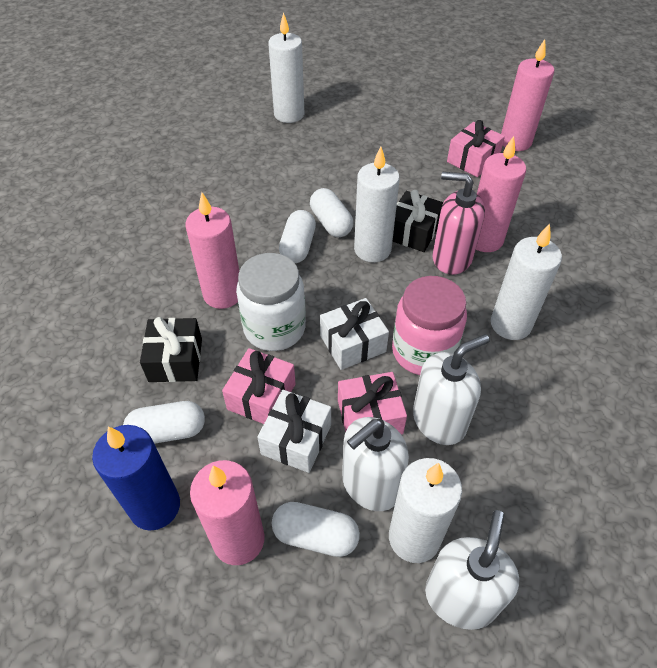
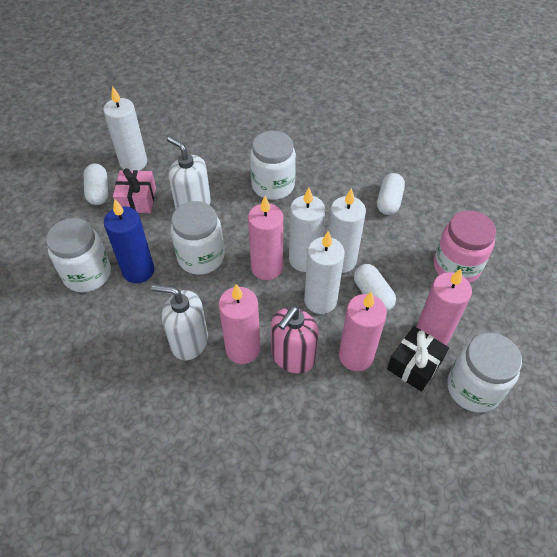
black gift: [140,317,202,382] [392,190,444,252] = 2 -> [387,326,449,392] = 1
pink gift: [222,348,296,424] [338,372,407,435] [447,120,505,177] = 3 -> [113,168,156,213] = 1
white capsule: [123,401,205,444] [272,502,360,557] [279,210,316,263] [310,188,353,237] = 4 -> [84,164,108,205] [354,264,396,311] [377,173,405,215] = 3
white gift: [257,390,331,473] [320,298,389,370] = 2 -> none = 0
white jar: [236,253,306,351] = 1 -> [46,218,111,292] [171,201,224,275] [250,131,296,200] [447,333,522,413] = 4
white soap dispenser: [342,417,409,511] [413,334,490,445] [425,510,519,630] = 3 -> [151,284,208,361] [167,137,211,209] = 2

